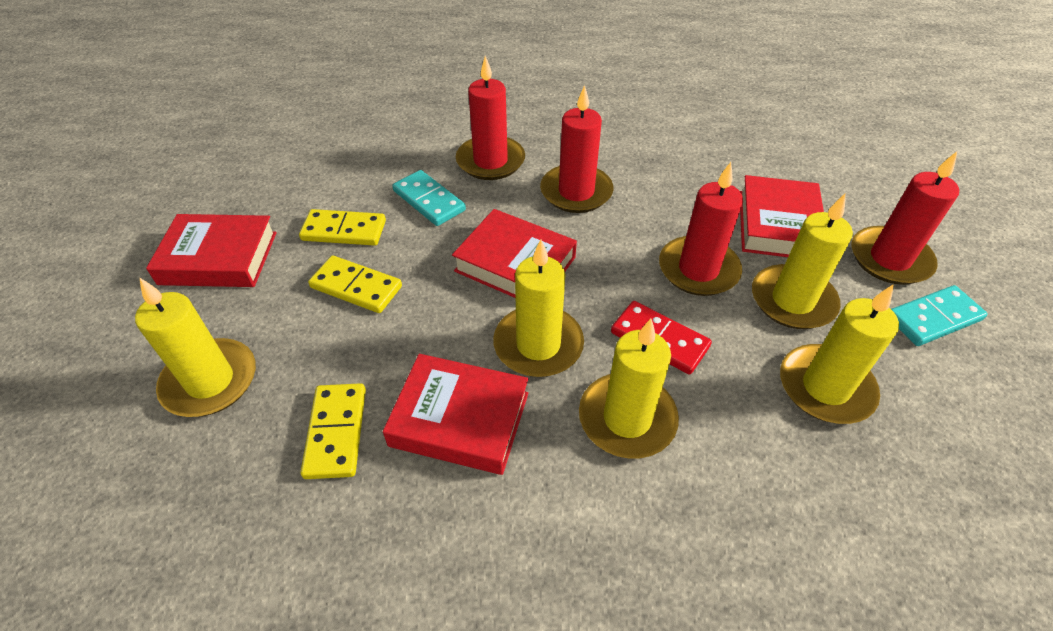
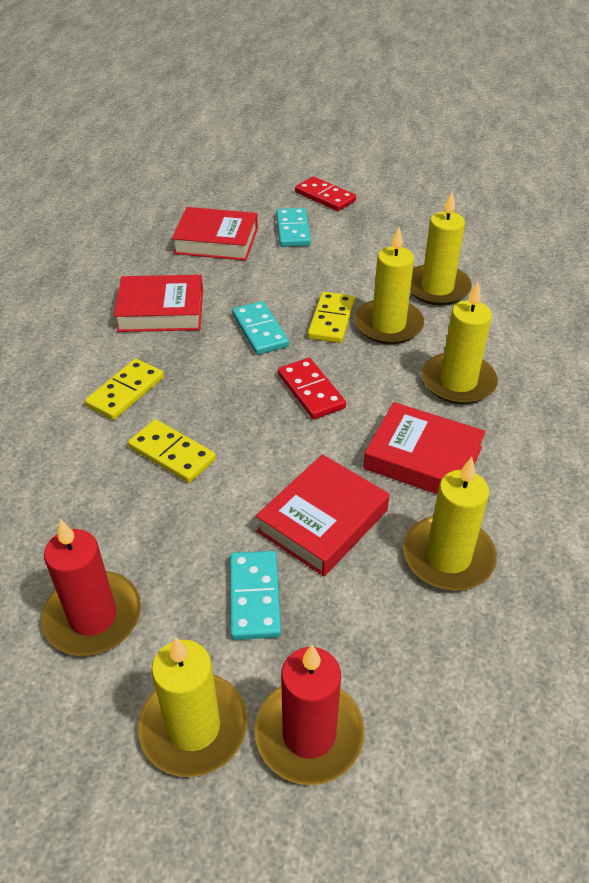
red candle: [456,56,525,180] [540,85,613,213] [659,162,743,296] [851,152,959,285] = 4 -> [41,519,141,656] [255,645,365,785] = 2
red domino: [611,301,712,375] = 1 -> [278,358,346,420] [295,176,356,211] = 2
turquoise domino: [392,170,466,226] [891,285,988,346] = 2 -> [230,551,281,640] [232,301,289,355] [276,208,311,247] = 3

